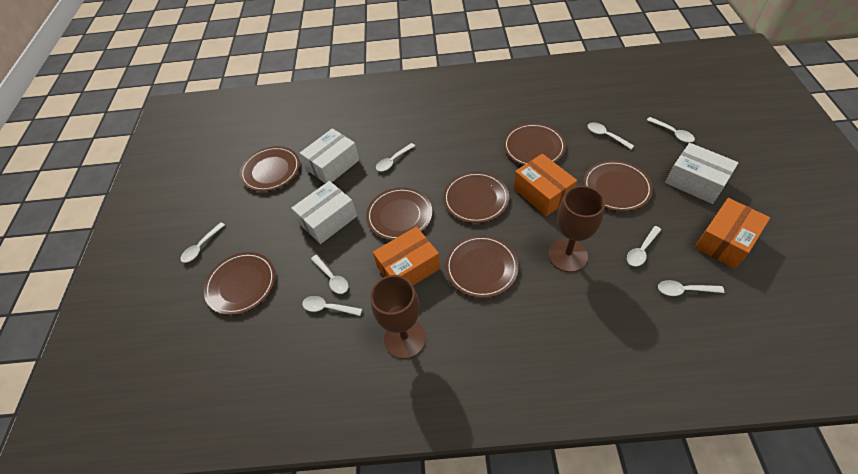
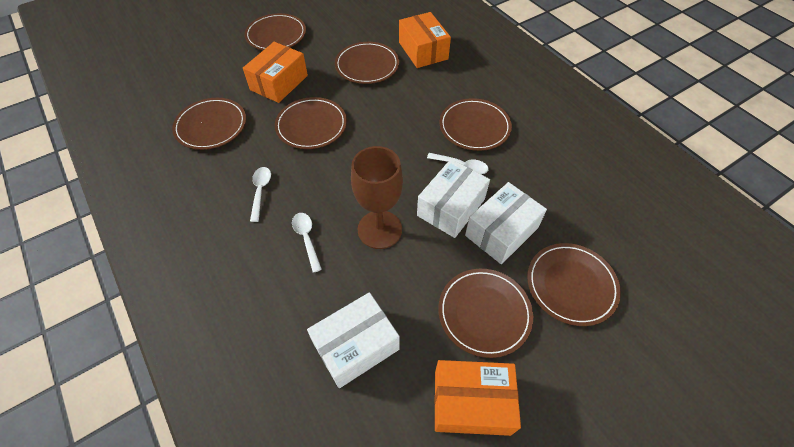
brown goblet: [370,275,426,359] [548,186,605,272] = 2 -> [351,146,403,249] = 1
white spoon: [180,222,225,263] [302,296,362,316] [311,255,348,294] [376,143,415,171] [588,122,634,149] [627,226,662,266] [647,117,695,143] [658,280,724,296] = 8 -> [250,167,271,222] [292,213,322,273] [427,153,489,174] = 3

